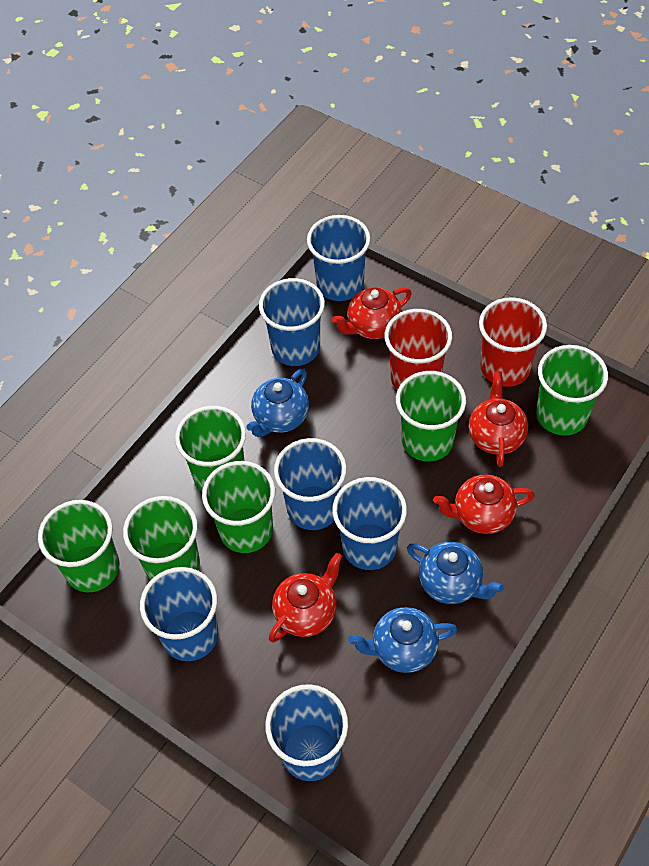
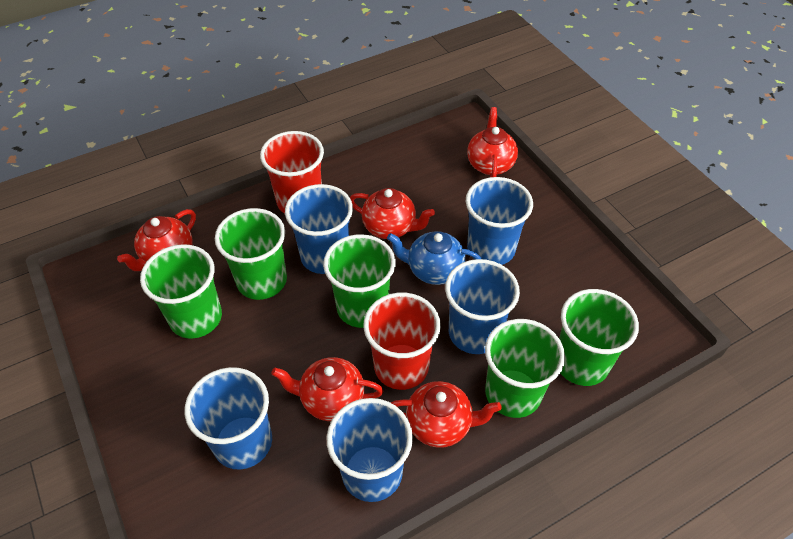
blue cup: [140,567,218,661] [259,278,325,366] [265,684,348,781] [274,438,347,530] [307,215,370,301] [332,477,407,570] = 6 -> [185,367,272,470] [285,184,353,274] [327,398,413,502] [445,259,520,354] [466,177,533,265] = 5
blue teapot: [247,368,309,437] [348,607,458,673] [407,542,504,604] = 3 -> [387,231,481,285] = 1
green cup: [38,500,120,592] [123,496,200,580] [175,406,246,491] [202,461,275,553] [396,371,466,462] [536,345,608,436] = 6 -> [140,244,222,339] [215,208,287,300] [323,234,396,328] [485,319,565,418] [559,289,639,386] = 5
red teapot: [269,553,342,642] [332,287,412,339] [433,475,535,534] [469,371,528,467] = 4 -> [117,209,196,271] [271,357,383,421] [350,188,435,239] [390,381,502,448] [467,107,518,177] = 5

